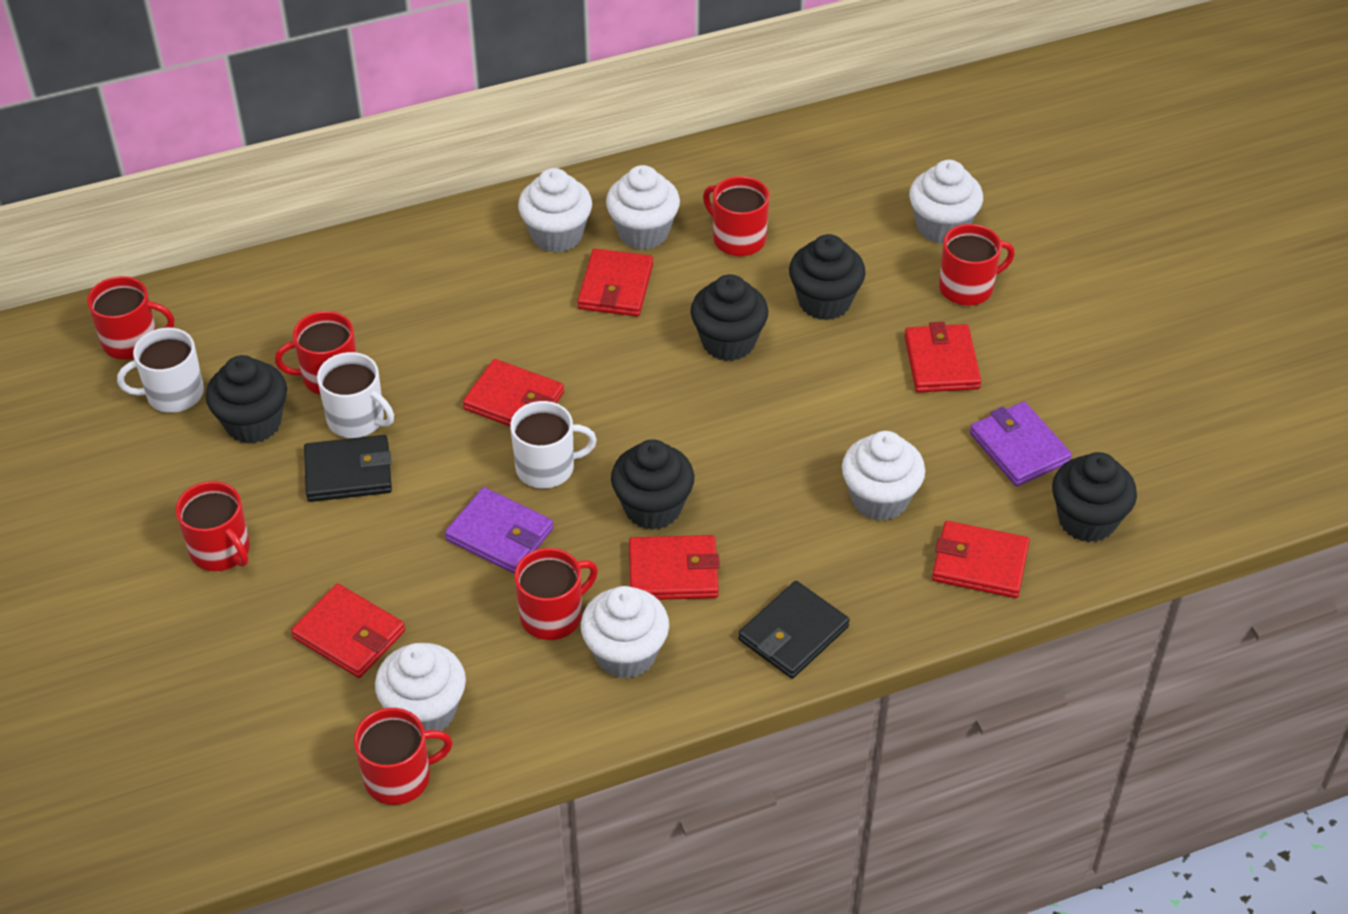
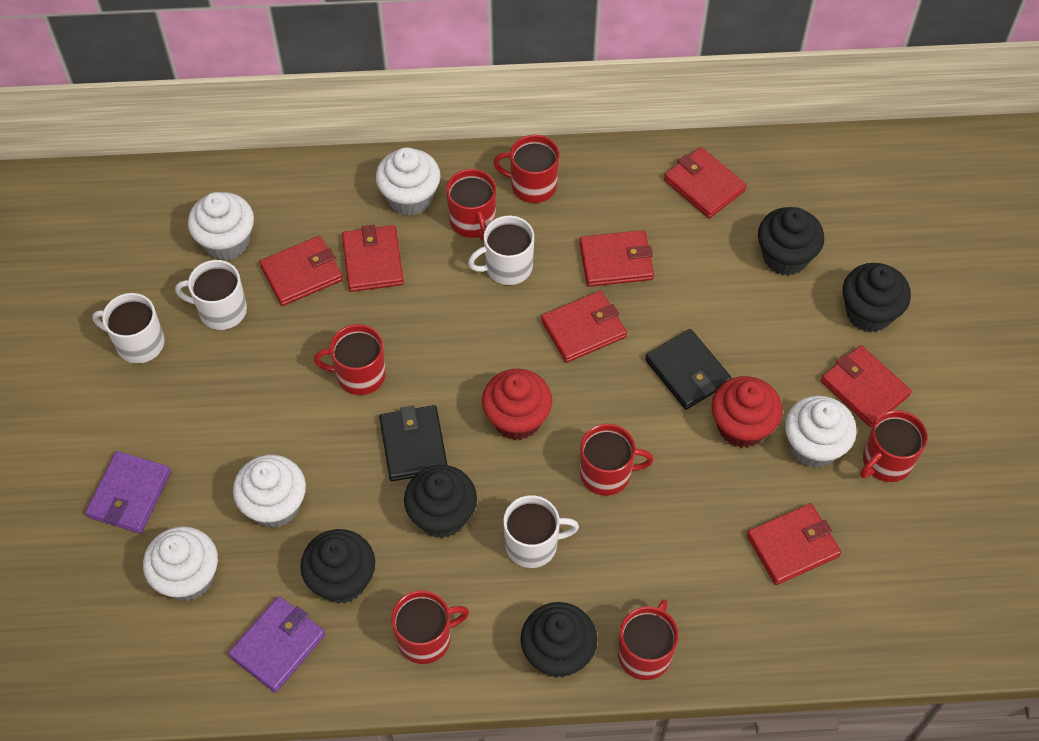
red cupcake: none = 0 -> [482,369,552,440] [712,376,783,448] = 2
red wallet: [291,583,405,678] [463,359,564,426] [577,249,653,317] [629,535,720,600] [905,322,981,393] [932,521,1030,598] = 6 -> [259,236,343,306] [342,225,404,292] [541,291,627,363] [579,230,654,287] [664,147,747,218] [747,503,841,585] [821,345,912,427] = 7
white cupcake: [375,643,466,731] [518,168,592,253] [581,586,669,679] [606,165,680,250] [842,431,925,521] [909,160,983,244] = 6 -> [143,526,218,601] [188,192,254,260] [233,455,306,528] [376,147,441,216] [785,396,857,468] = 5
white mug: [117,328,204,413] [317,352,394,438] [510,401,597,488] = 3 -> [92,293,165,363] [175,260,247,330] [468,216,534,285] [503,495,579,568] = 4

